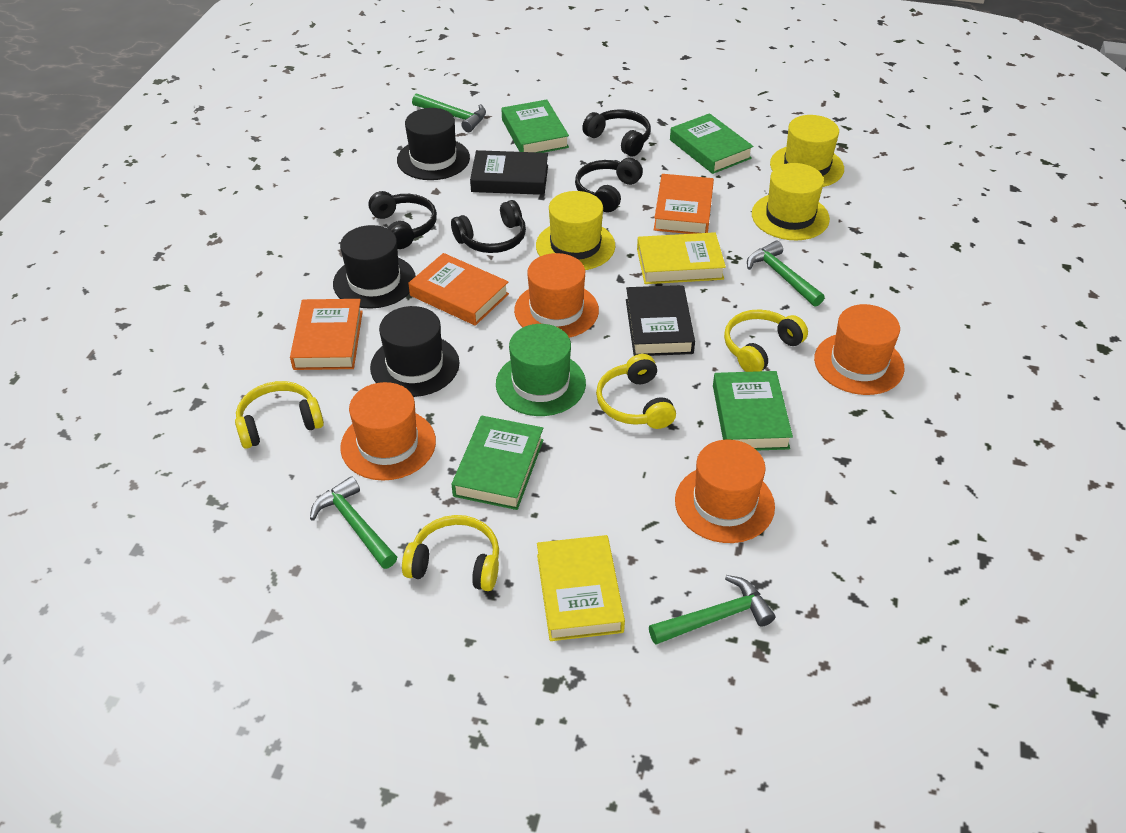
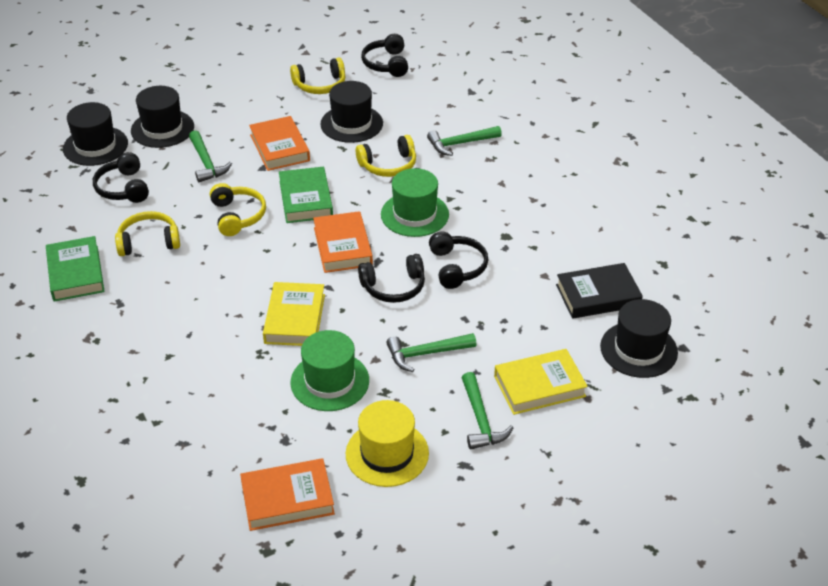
black book: [470,150,548,195] [626,285,695,356] = 2 -> [556,263,643,319] = 1
black hat: [333,225,416,309] [370,306,460,397] [397,108,470,180] = 3 -> [63,102,128,166] [131,86,194,148] [320,81,383,143] [600,299,678,378] = 4
green book: [451,416,544,510] [501,100,569,153] [670,113,754,174] [713,371,793,451] = 4 -> [46,236,105,302] [279,167,333,223] = 2
green hat: [496,324,586,416] = 1 -> [291,330,369,411] [381,168,449,237] = 2
orange hat: [340,382,436,481] [514,253,599,338] [675,440,775,543] [814,304,904,395] = 4 -> none = 0
yellow hat: [536,191,615,270] [752,163,830,240] [770,115,844,187] = 3 -> [346,400,429,487] = 1

